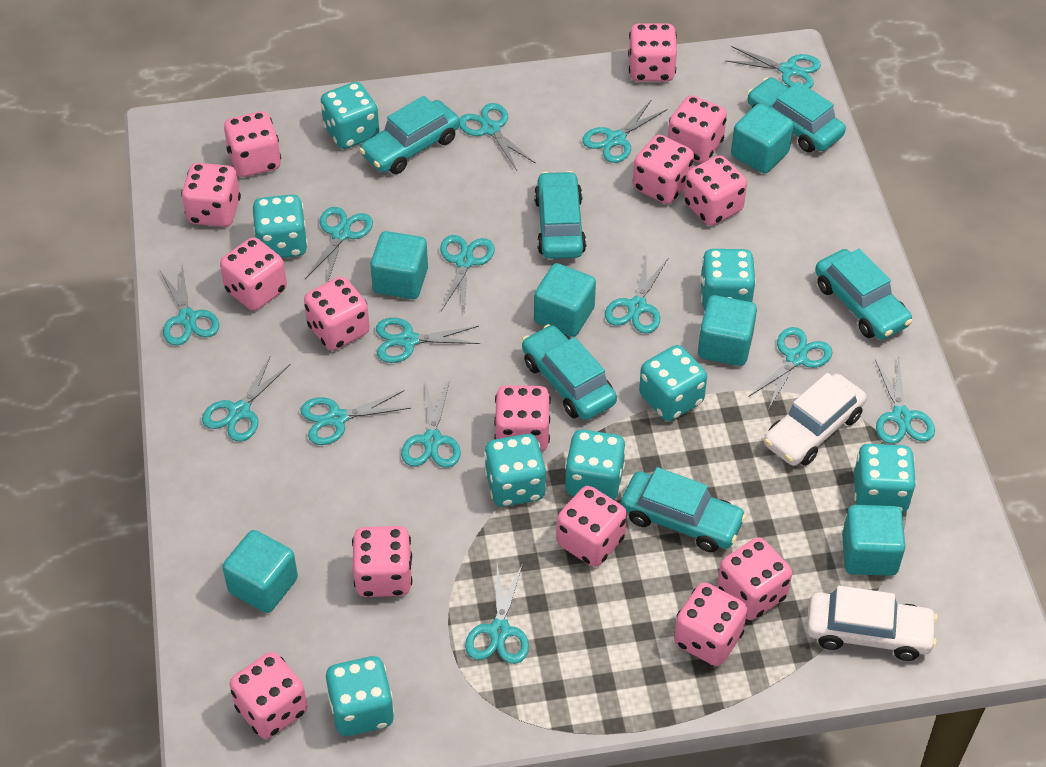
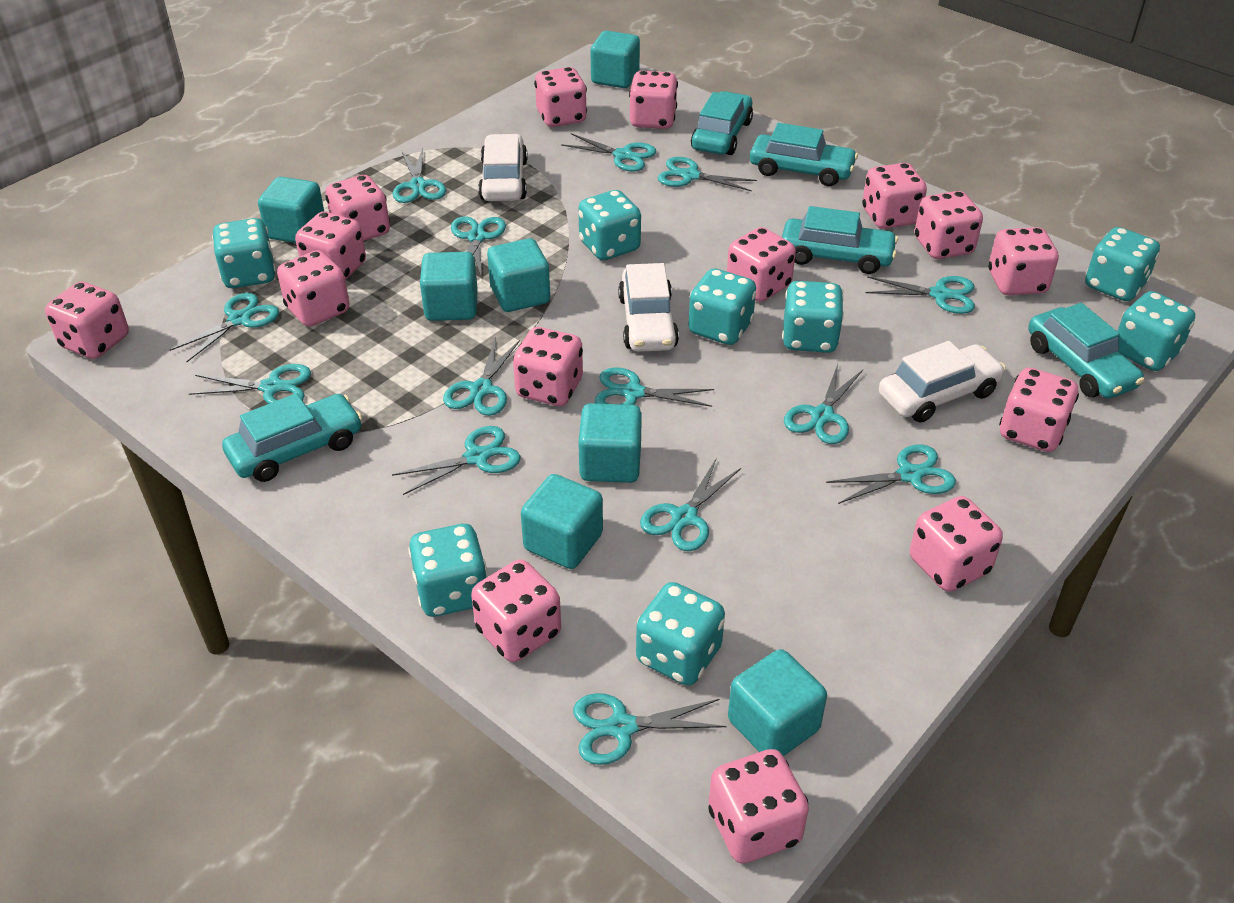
pink dice: [181,163,241,227] [220,237,287,311] [224,111,281,177] [230,652,307,739] [304,277,370,351] [352,526,412,597] [494,385,551,452] [556,486,627,567] [628,23,677,82] [633,135,694,204] [668,95,727,163] [674,582,747,666] [684,156,747,226] [717,537,792,620] = 14 -> [45,282,129,359] [277,250,350,327] [295,212,366,280] [325,175,390,241] [471,559,561,662] [513,327,583,406] [534,67,587,127] [629,71,678,129] [708,749,809,863] [727,227,796,302] [862,163,927,229] [910,496,1003,592] [915,191,983,259] [988,227,1059,295] [999,368,1079,452] = 15
turquoise car: [359,96,460,174] [522,324,617,420] [534,171,586,259] [621,467,747,552] [747,77,846,152] [815,249,913,340] = 6 -> [222,393,362,482] [691,91,753,155] [750,123,858,186] [782,206,898,274] [1028,303,1144,399] = 5
turquoise cube: [222,530,298,613] [370,231,428,299] [534,263,596,337] [698,295,757,366] [731,103,794,173] [842,505,905,576] = 6 -> [258,177,324,243] [420,252,478,321] [487,238,550,312] [521,474,603,569] [578,403,642,483] [591,31,640,88] [728,649,827,756] = 7
white car: [764,373,867,466] [807,586,938,661] = 2 -> [478,134,528,201] [618,263,679,352] [879,341,1006,423] = 3

